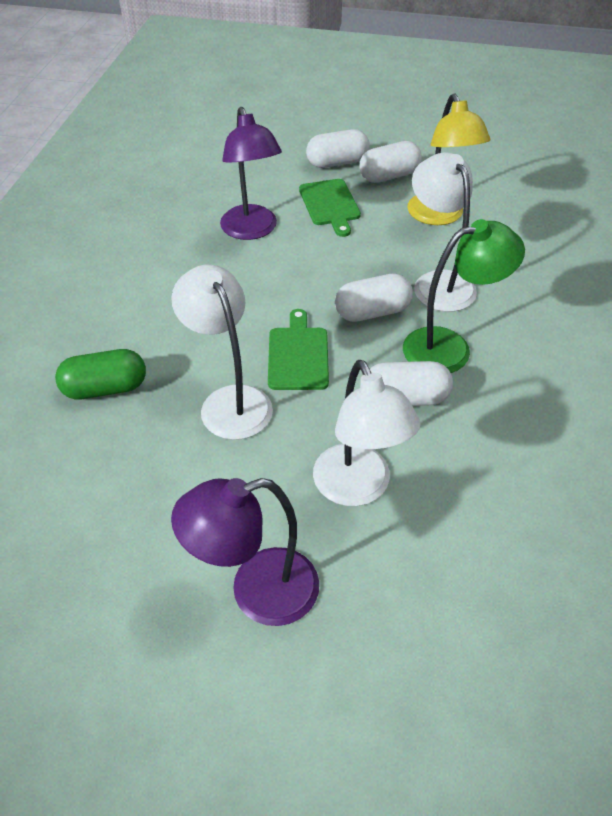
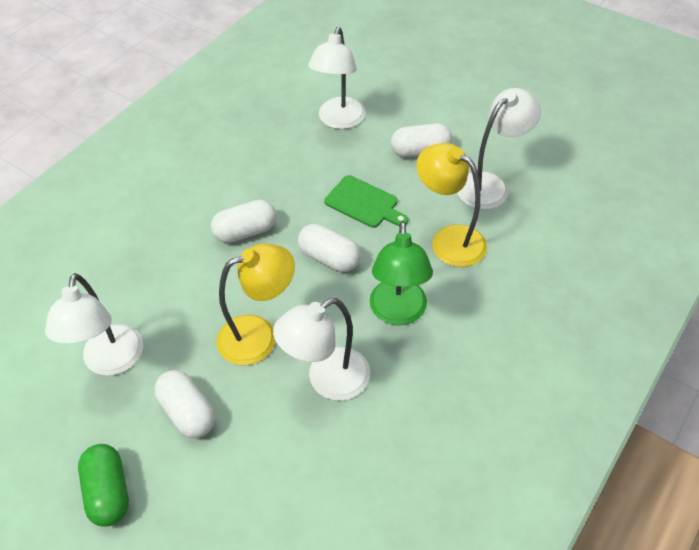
green cutting board: [268,309,329,390] [299,179,361,237] = 2 -> [324,175,408,228] = 1
purple lamp: [171,478,319,626] [220,107,282,240] = 2 -> none = 0
white lamp: [171,265,273,440] [313,360,421,506] [412,152,477,312] = 3 -> [45,273,143,376] [273,298,370,401] [308,27,366,129] [457,88,541,210] = 4
yellow lamp: [407,93,490,225] = 1 -> [217,244,295,365] [417,143,487,267] = 2

